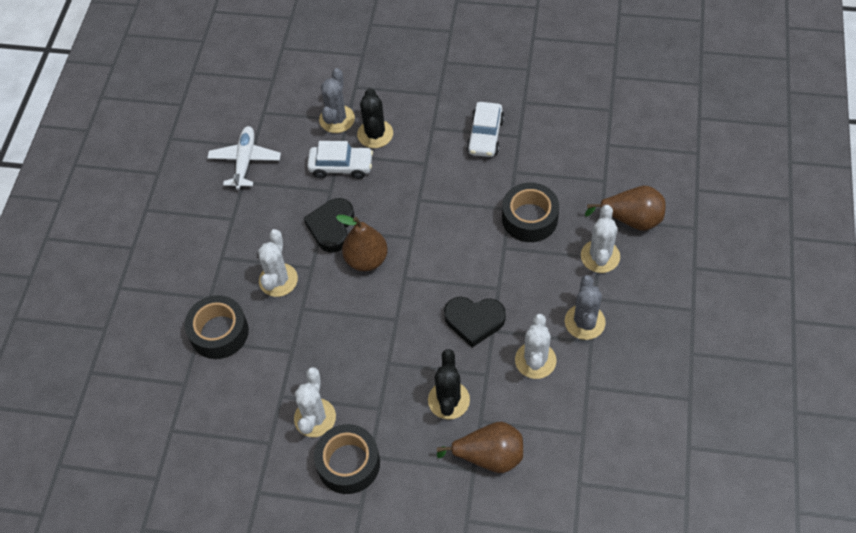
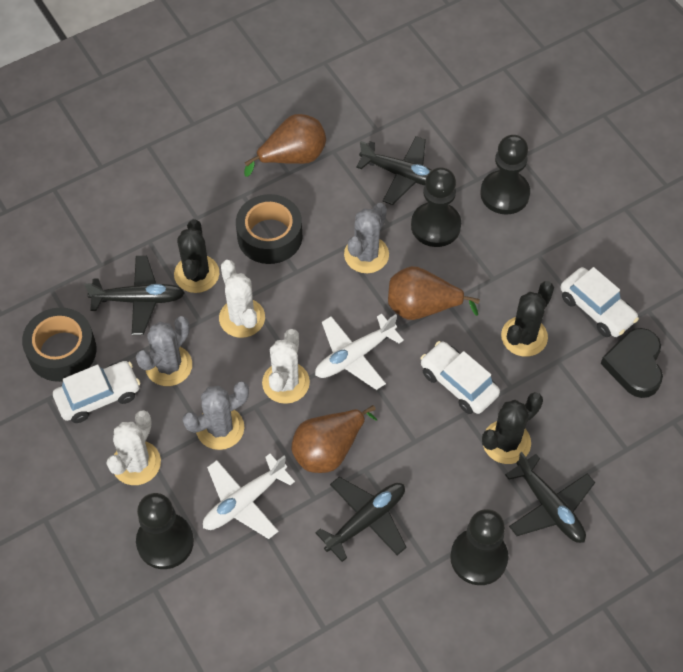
black cactus: [357,88,393,148] [428,349,470,420] = 2 -> [174,219,219,293] [482,392,543,464] [501,281,554,357] = 3
black heart: [304,198,354,252] [444,297,506,348] = 2 -> [600,328,663,398] = 1
black pawn: none = 0 -> [136,493,194,569] [411,167,461,247] [450,509,508,585] [480,135,530,215] = 4
black plane: none = 0 -> [84,256,185,335] [315,477,407,562] [356,136,432,205] [505,452,595,543] = 4
black tape: [185,295,249,359] [314,424,380,494] [502,183,559,242] = 3 -> [22,307,97,382] [236,194,303,264] = 2
grey cactus: [319,68,355,133] [565,275,606,340] = 2 -> [136,316,192,386] [183,381,249,450] [344,203,389,273] = 3
white cactus: [258,229,298,297] [294,367,336,437] [515,314,557,379] [581,205,620,273] = 4 -> [107,410,161,485] [219,260,265,338] [262,329,310,404] = 3
white car: [307,141,373,179] [466,102,504,157] = 2 -> [53,361,140,423] [420,341,500,414] [560,267,639,337] = 3
white plane: [207,126,281,190] = 1 -> [203,454,295,539] [315,314,404,390] = 2

